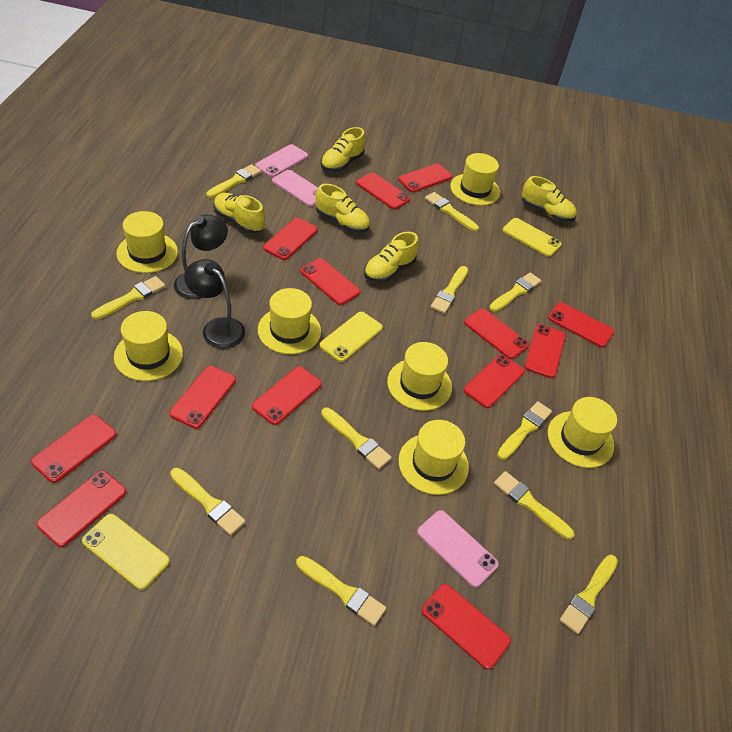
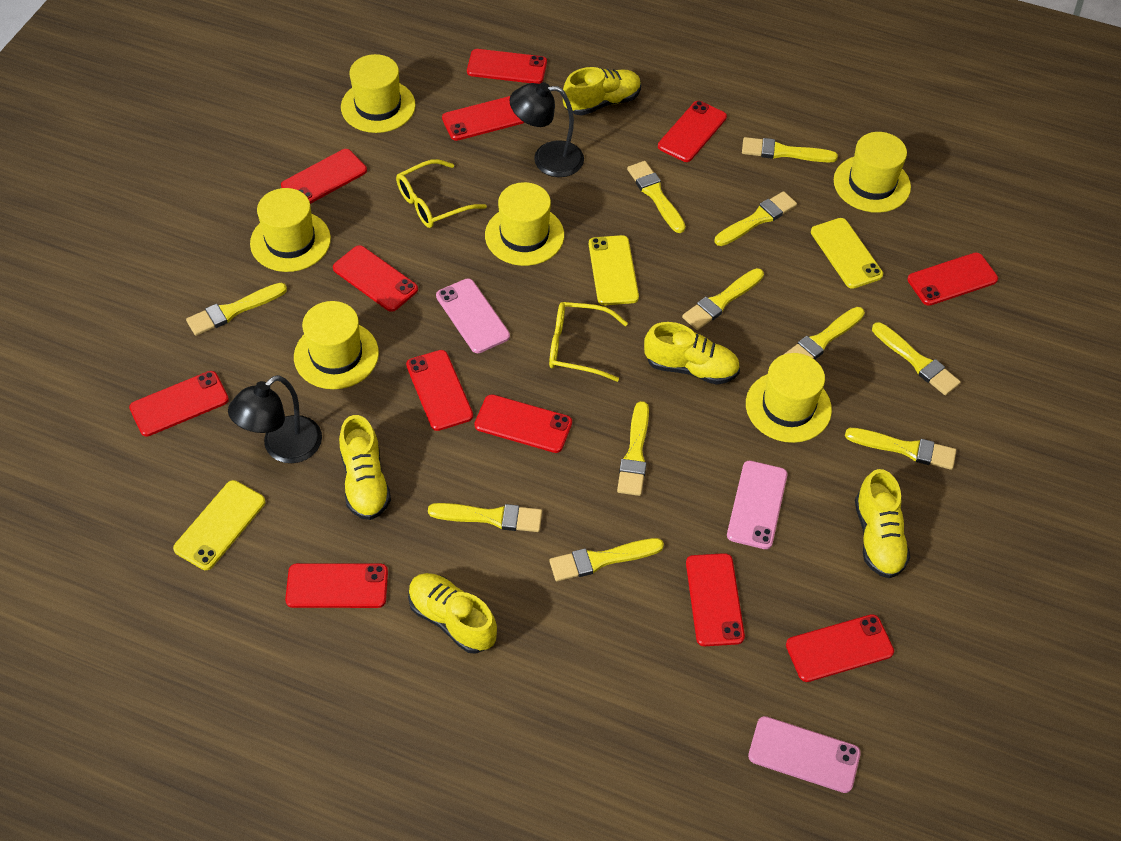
red phone: [31,415,117,483] [37,471,126,547] [169,366,236,429] [252,367,322,425] [263,218,318,260] [300,258,361,305] [356,172,411,209] [398,164,452,192] [422,584,511,670] [464,309,529,359] [464,354,525,408] [524,324,566,378] [548,302,614,348] = 13 -> [129,371,229,436] [281,149,367,204] [285,563,388,608] [333,245,418,312] [406,350,473,431] [442,96,525,141] [467,49,547,84] [474,394,572,453] [658,101,727,162] [686,553,745,646] [786,614,894,682] [907,253,998,306] = 12
yellow glasses: none = 0 -> [396,159,487,228] [549,302,628,382] = 2
yellow hat: [114,311,183,381] [116,211,178,273] [258,288,321,354] [387,342,452,411] [399,420,469,495] [450,153,500,206] [548,397,617,468] = 7 -> [250,188,331,272] [294,301,379,389] [341,54,416,133] [485,182,564,266] [746,353,832,443] [834,132,911,213] = 6

